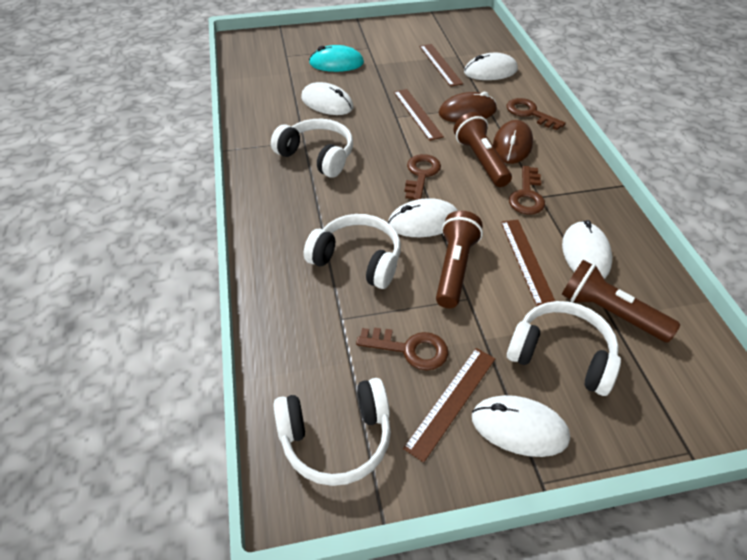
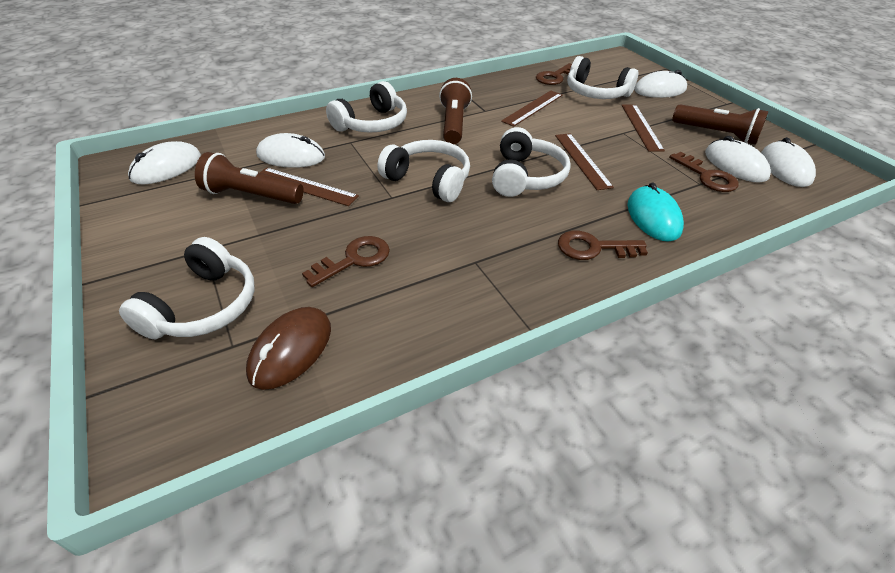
brown mouse: [439,92,497,122] [493,120,533,164] = 2 -> [246,307,331,390] = 1
white headphones: [271,119,353,178] [273,378,391,486] [304,214,401,289] [507,301,621,396] = 4 -> [119,237,255,339] [326,81,407,133] [377,140,470,202] [492,127,571,197] [567,56,638,99] = 5

